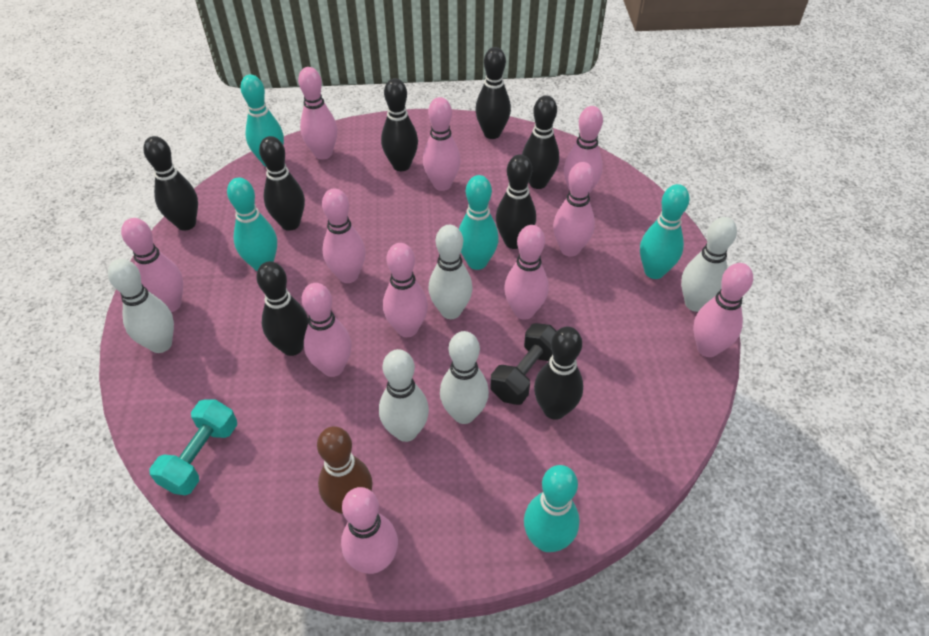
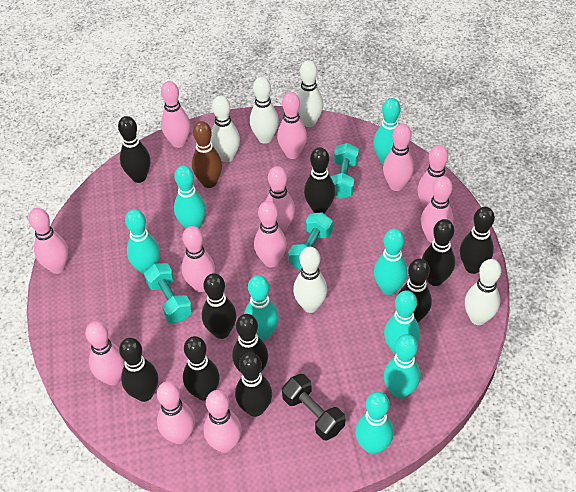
black bowling pin: [143,136,198,231] [256,261,308,356] [259,136,305,231] [381,78,418,171] [475,47,511,139] [496,154,536,249] [522,95,559,189] [534,327,583,420] = 8 -> [118,116,151,183] [119,338,158,402] [183,336,220,400] [202,273,237,339] [232,314,268,372] [235,353,272,417] [304,147,335,213] [399,259,432,322] [422,219,455,286] [460,207,495,274] = 10
pink bowling pin: [121,218,183,312] [298,67,337,160] [302,283,351,377] [322,189,365,283] [341,487,398,574] [383,243,428,337] [423,97,461,191] [504,225,548,320] [553,162,595,257] [564,106,603,194] [693,263,753,357] = 11 -> [28,208,68,274] [85,321,125,385] [157,381,195,444] [161,81,190,148] [182,226,215,292] [204,390,242,453] [254,201,287,267] [265,166,295,232] [277,92,307,159] [383,124,414,191] [418,145,448,209] [421,176,453,243] = 12
turquoise bowling pin: [227,178,277,271] [240,75,284,167] [459,175,499,270] [524,465,580,552] [640,184,690,279] = 5 -> [125,209,160,275] [174,165,206,229] [244,275,279,341] [355,391,394,455] [373,98,401,165] [374,228,407,295] [384,290,420,355] [384,334,421,399] = 8
turquoise dumbbell: [149,399,237,495] = 1 -> [144,263,192,323] [288,212,333,270] [330,143,359,199] = 3

